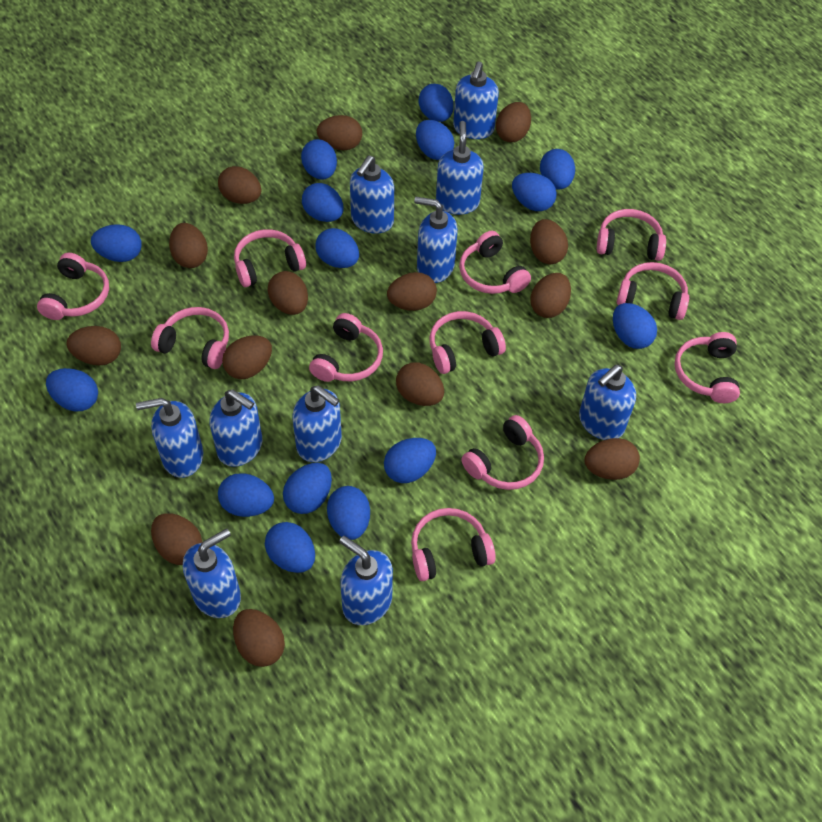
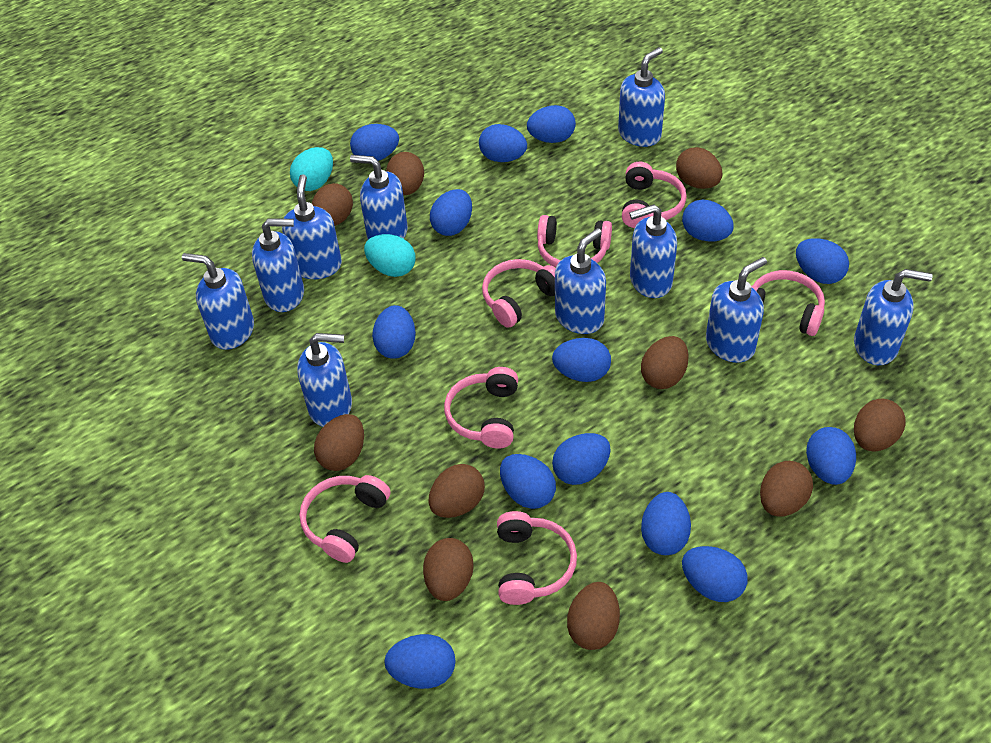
blue egg: [46,368,98,411] [91,224,142,262] [218,473,274,517] [265,522,315,573] [283,463,332,514] [301,139,337,180] [302,183,344,222] [316,228,359,268] [327,486,370,540] [384,438,436,483] [416,120,454,160] [419,84,454,122] [512,173,557,211] [540,149,575,189] [613,303,657,349] = 15 -> [350,124,399,161] [372,305,416,359] [384,634,456,689] [430,189,472,236] [479,124,527,162] [500,454,556,509] [527,105,576,143] [552,338,611,382] [552,433,611,485] [641,492,691,555] [682,199,734,241] [682,546,748,602] [796,238,849,284] [806,427,856,485] = 14
brown egg: [67,326,121,366] [151,513,202,565] [169,223,208,268] [218,166,261,204] [222,335,272,379] [233,609,285,667] [268,271,308,315] [317,115,362,150] [387,272,437,311] [396,362,444,406] [496,102,531,142] [530,219,568,264] [530,273,571,318] [584,438,640,480] = 14 -> [312,183,353,226] [314,414,364,471] [386,152,424,195] [423,538,474,601] [429,464,485,518] [567,582,620,650] [641,336,689,389] [676,147,722,189] [760,461,813,517] [854,398,906,452] = 10
pink headphones: [37,253,109,320] [151,307,229,369] [234,229,306,287] [309,313,383,382] [411,508,496,581] [429,311,506,374] [459,231,531,294] [461,415,544,490] [597,209,666,261] [617,262,689,320] [674,332,740,403] = 11 -> [299,475,391,563] [444,367,518,449] [482,259,556,328] [497,511,577,605] [537,215,612,267] [622,162,687,228] [751,270,825,336] = 7
turquoise egg: none = 0 -> [290,147,333,191] [364,234,416,277] = 2

